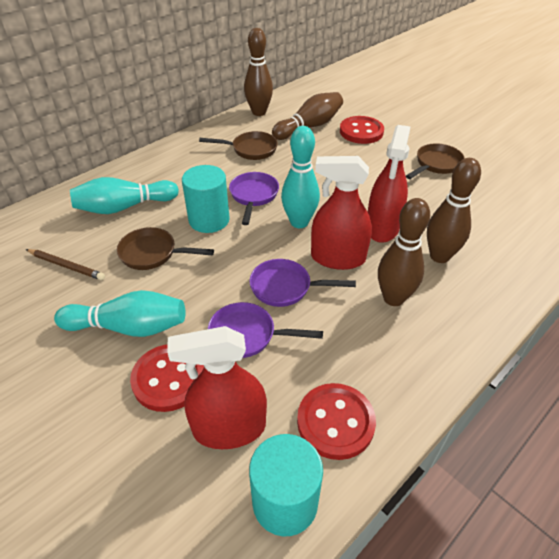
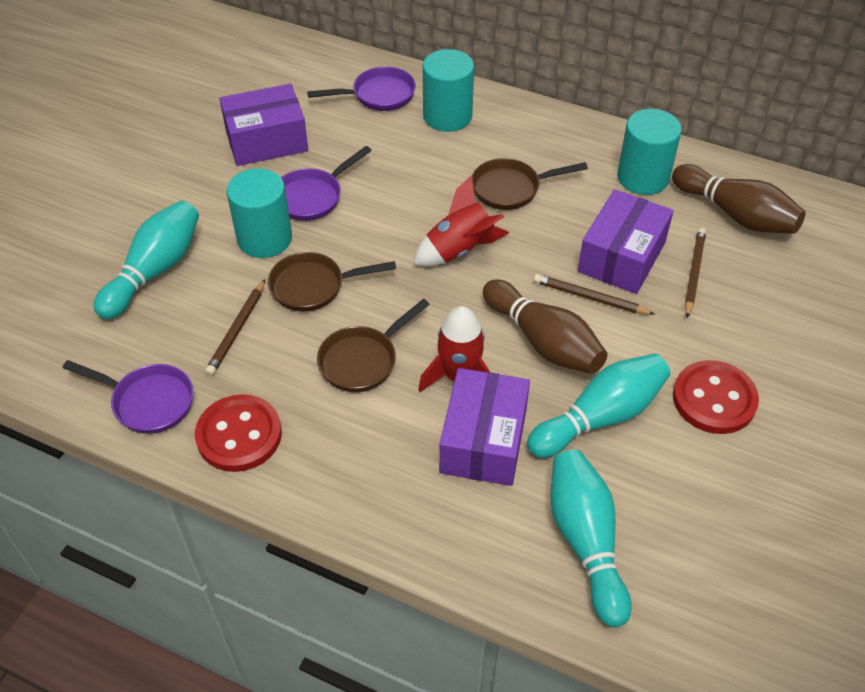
brown bowling pin: [244,28,273,116] [272,92,343,140] [378,198,430,306] [427,158,481,263] = 4 -> [483,279,607,374] [672,164,806,234] = 2
brown pencil: [26,249,105,280] = 1 -> [205,279,265,376] [533,274,655,315] [685,228,706,318] = 3
purple box: none = 0 -> [219,84,308,166] [439,368,530,486] [578,189,673,294] = 3
red button: [130,344,204,412] [297,383,376,460] [340,116,384,144] = 3 -> [195,394,282,472] [673,360,759,434] = 2
red rocket: none = 0 -> [413,175,509,267] [418,306,490,392] = 2
red spray bottle: [168,326,267,449] [311,156,372,270] [368,125,410,243] = 3 -> none = 0
turquoise cylinder: [182,165,230,233] [249,434,323,536] = 2 -> [226,168,292,258] [423,49,474,132] [617,109,682,195] = 3

